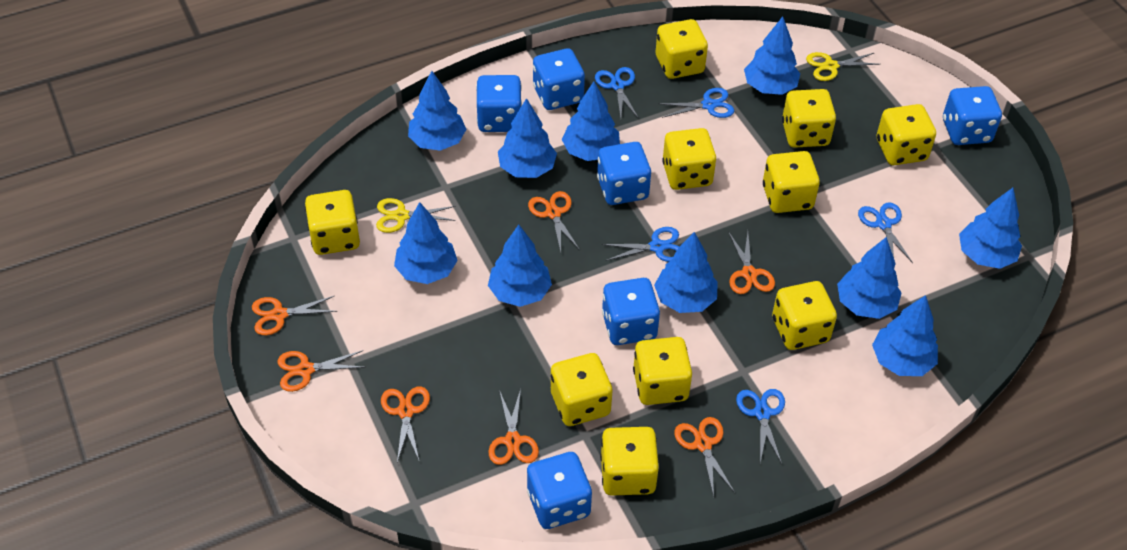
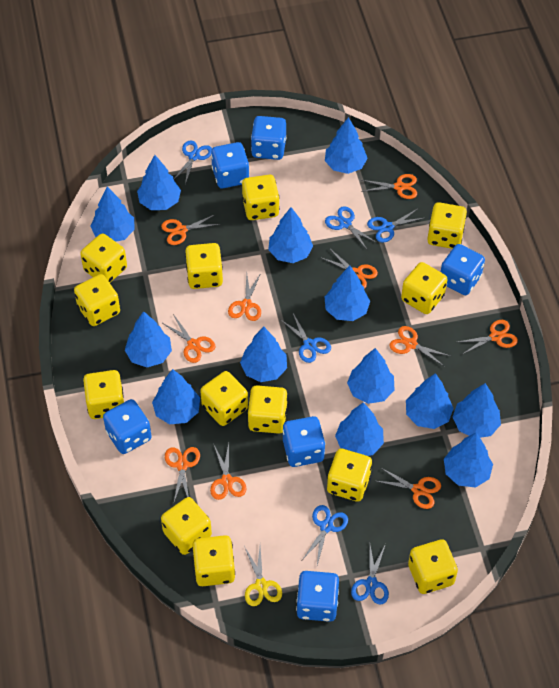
blue scissors: [595,67,639,119] [602,227,679,262] [658,88,734,118] [736,389,785,464] [858,202,913,263] = 5 -> [174,141,212,185] [280,314,331,363] [302,505,348,565] [325,206,377,249] [351,544,389,605] [367,208,424,242] = 6
blue tree: [394,202,458,284] [408,71,466,151] [488,225,552,307] [498,98,557,178] [562,81,620,161] [654,232,718,313] [744,16,800,95] [837,237,902,319] [872,295,938,376] [959,188,1022,269] = 10 -> [91,187,135,242] [125,311,172,367] [137,155,181,210] [152,369,200,424] [240,327,287,382] [268,207,313,263] [324,266,370,321] [325,117,368,174] [335,402,384,456] [347,348,394,404] [406,373,454,429] [444,433,493,487] [453,383,501,438] = 13
orange scissors: [252,296,338,335] [277,350,365,392] [381,386,430,462] [489,389,539,465] [528,191,580,252] [674,417,735,497] [728,231,775,294] = 7 -> [161,214,221,245] [163,314,215,363] [165,447,200,502] [210,443,246,500] [228,273,261,321] [320,248,378,289] [361,174,417,199] [376,467,441,509] [390,326,450,367] [458,320,518,355] = 10
yellow dice: [305,190,360,255] [551,353,612,426] [600,427,659,496] [633,337,692,405] [656,19,708,79] [662,128,716,190] [763,151,820,213] [772,281,837,350] [782,89,836,148] [877,104,936,165] = 10 -> [74,274,120,326] [80,233,127,283] [83,370,124,419] [161,497,212,555] [185,243,223,289] [192,535,235,586] [200,371,248,426] [242,175,279,220] [248,385,288,434] [327,449,372,502] [401,262,448,314] [408,539,458,594] [427,202,467,249] = 13
yellow scissors: [376,198,456,233] [806,52,881,81] = 2 -> [244,546,282,606] = 1

